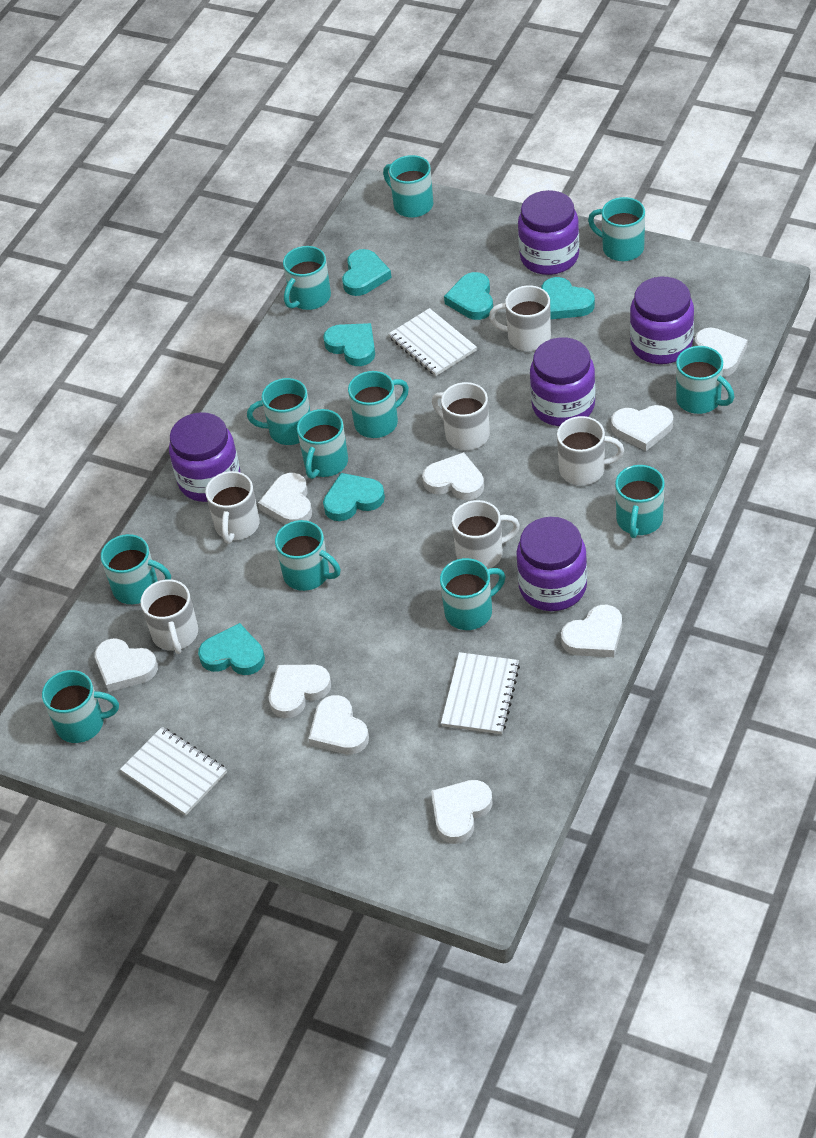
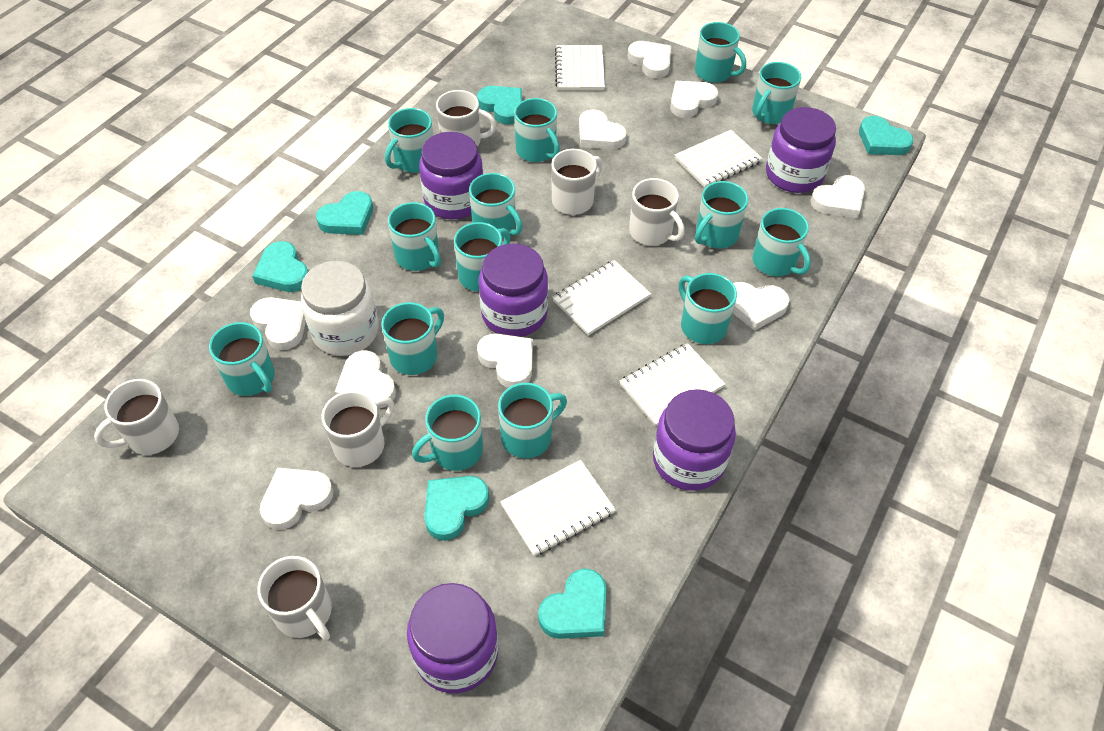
turquoise mug: [42,670,119,743] [101,534,171,604] [247,378,310,445] [275,520,341,591] [283,246,331,310] [297,409,348,479] [348,371,409,438] [383,155,433,218] [440,558,505,630] [588,197,645,261] [615,465,665,538] [676,346,734,414] = 12 -> [209,322,275,396] [381,302,444,375] [385,108,433,173] [388,202,441,271] [412,395,483,471] [454,222,511,292] [469,173,523,239] [498,383,567,458] [514,98,560,162] [679,273,737,344] [695,22,746,83] [695,181,748,248] [752,62,801,124] [752,208,811,276] = 14
white jar: none = 0 -> [301,261,379,356] = 1
white notebook: [120,727,227,816] [388,308,477,376] [441,652,520,734] = 3 -> [500,460,616,557] [552,260,651,336] [555,45,605,90] [620,343,725,426] [675,130,763,188] = 5

